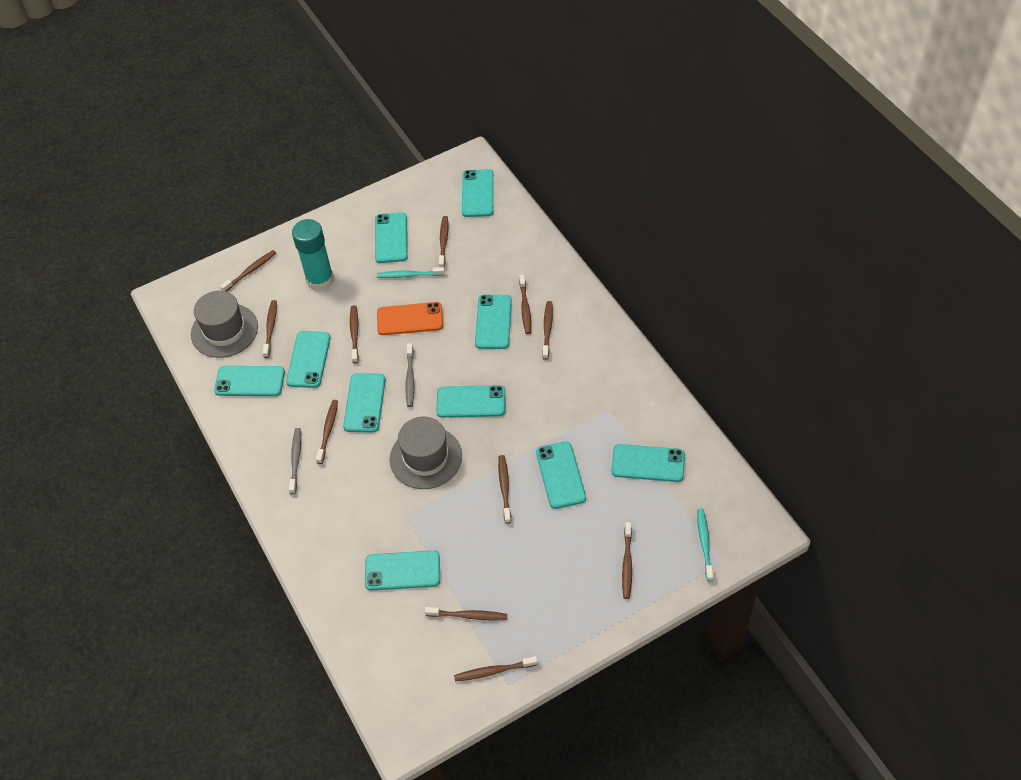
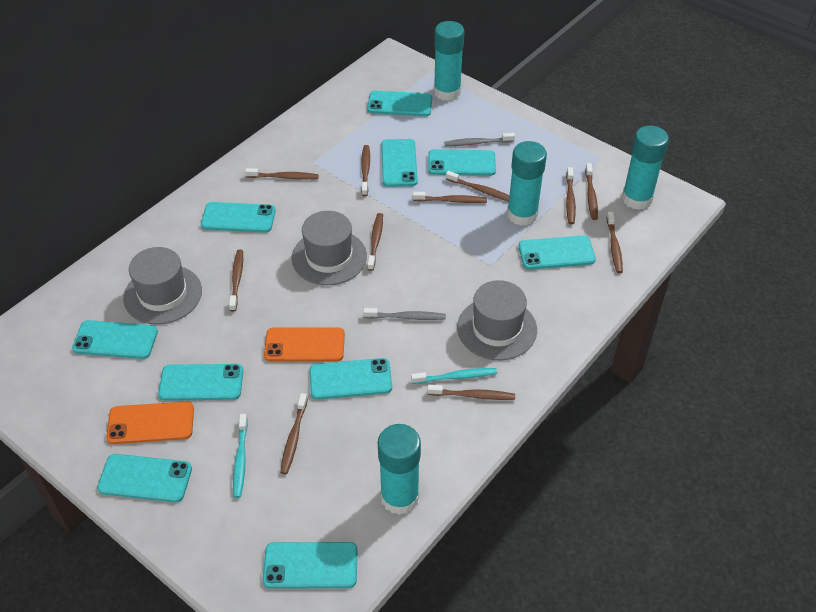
grey hat: [191,291,258,358] [390,416,462,489] = 2 -> [123,247,202,325] [291,211,367,285] [457,280,537,360] = 3
orange phone: [377,302,443,335] = 1 -> [106,401,194,444] [264,327,345,362] = 2
turquoise glue stick: [292,219,334,291] = 1 -> [378,424,421,515] [434,21,464,101] [507,141,547,226] [622,126,669,210] = 4

